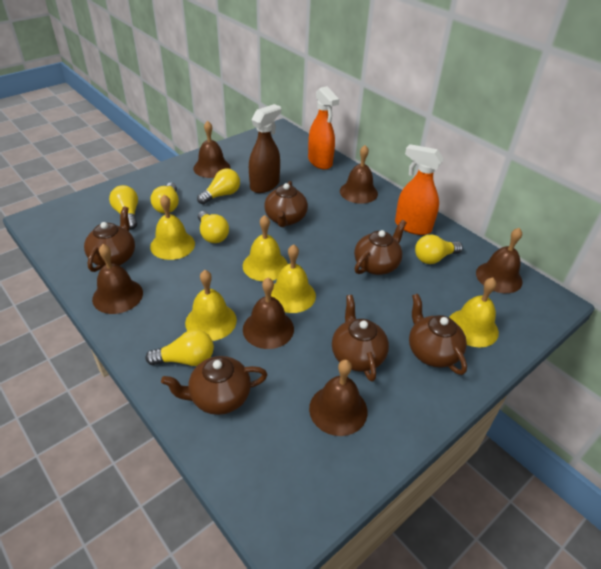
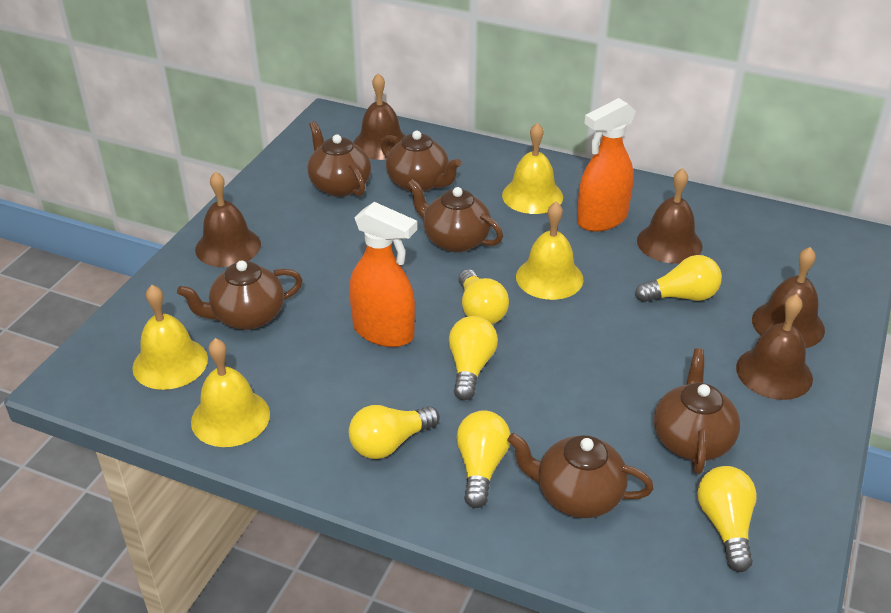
brown bell: [92,244,143,314] [193,121,230,178] [243,278,294,349] [309,360,368,436] [340,145,378,204] [476,228,523,293] = 6 -> [195,171,261,267] [353,73,405,160] [637,168,703,264] [736,294,813,400] [752,247,825,348] = 5
brown spray bottle: [249,104,281,193] = 1 -> none = 0
yellow bell: [150,195,195,260] [185,270,237,341] [243,215,288,281] [271,244,316,313] [449,277,499,347] = 5 -> [132,285,208,390] [191,338,270,447] [502,123,563,214] [516,202,584,300] = 4

